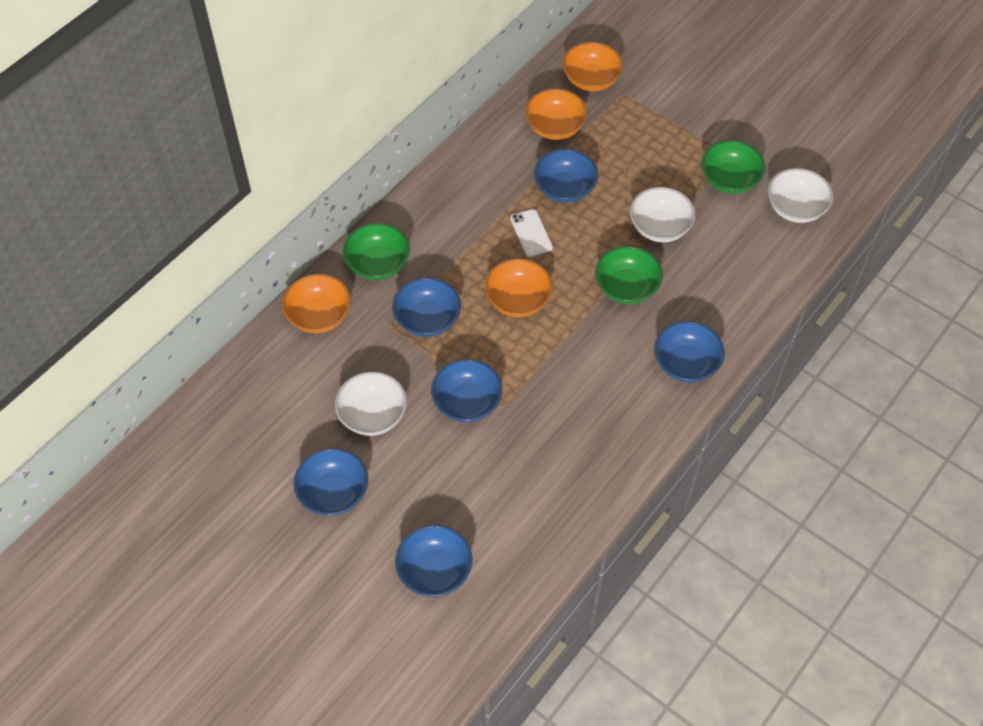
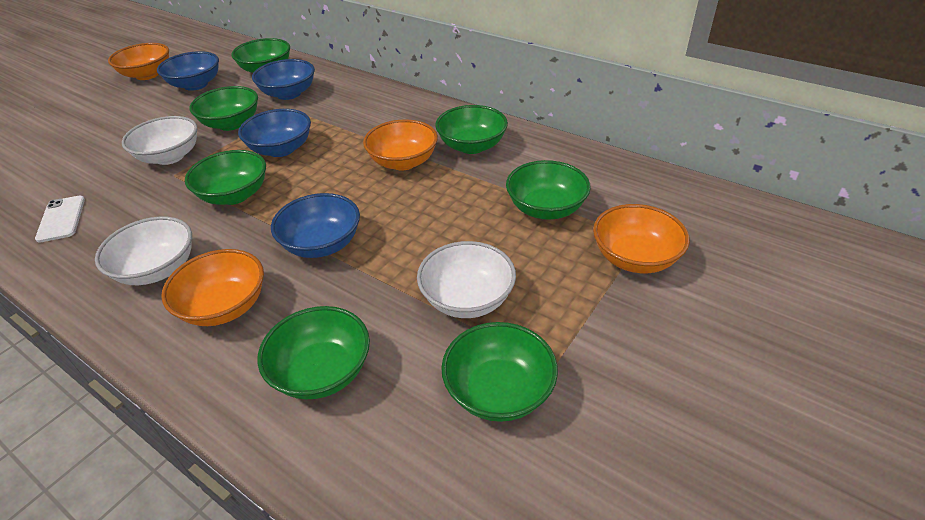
blue bowl: [293,448,368,516] [392,277,461,337] [395,525,472,597] [431,359,503,422] [534,149,598,203] [654,321,725,383] = 6 -> [157,51,219,91] [238,109,311,157] [252,59,315,100] [271,193,360,258] = 4
green bowl: [343,223,410,280] [595,246,663,304] [701,140,766,194] = 3 -> [185,150,266,205] [189,86,258,131] [232,38,290,73] [257,306,370,399] [435,105,508,154] [441,322,558,422] [506,160,591,220] = 7

